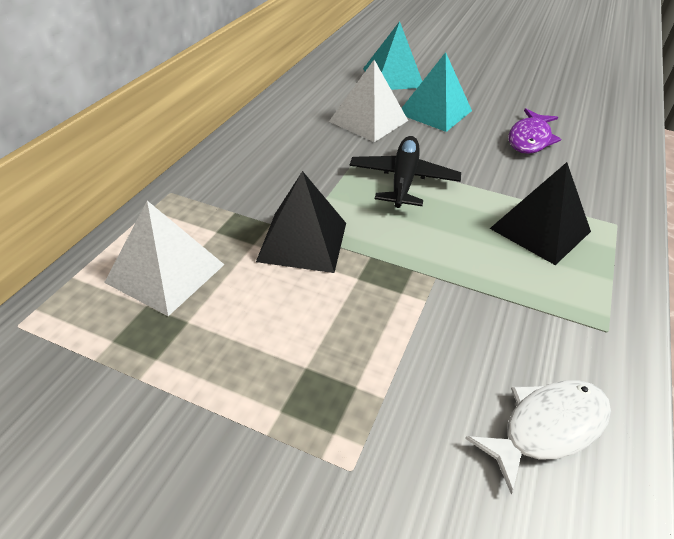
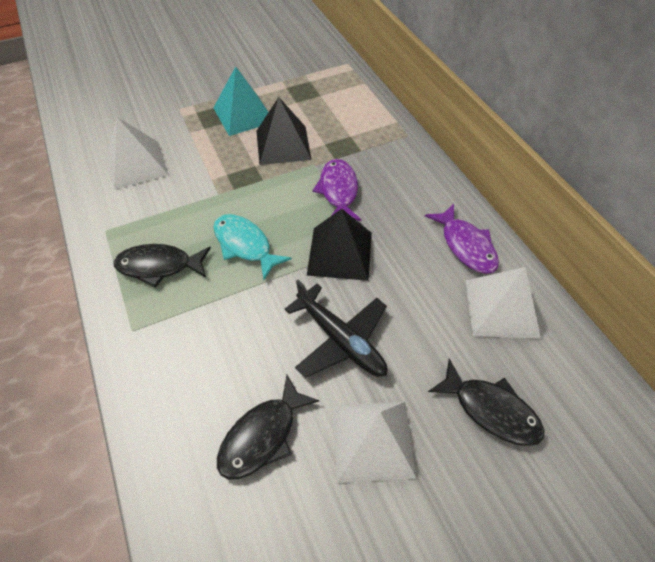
black fish: none = 0 -> [113,244,211,288] [217,375,320,480] [428,359,545,446] = 3
purple fish: [509,108,561,154] = 1 -> [313,159,361,221] [425,204,499,274] = 2
turquoise fish: none = 0 -> [213,214,292,280] = 1
turquoise pyramid: [363,21,422,90] [402,52,472,132] = 2 -> [213,67,268,136] = 1
white fish: [465,380,611,494] = 1 -> none = 0
white pyramid: [104,201,224,316] [329,60,408,142] = 2 -> [107,117,168,189] [333,402,416,483] [465,267,541,339] = 3

